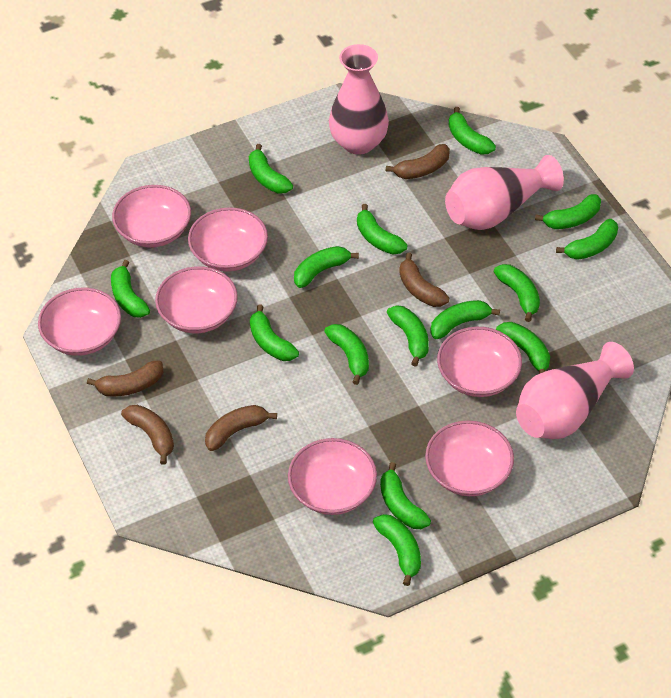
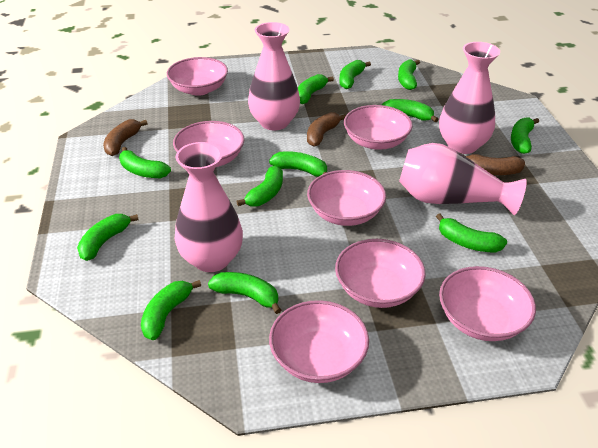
brown banana: [87,360,164,397] [121,405,174,465] [205,405,277,451] [386,144,450,179] [399,252,449,307] = 5 -> [103,119,148,156] [307,112,346,147] [462,154,525,175] = 3
green banana: [111,260,150,318] [249,144,293,194] [250,304,299,361] [294,246,359,288] [324,324,369,385] [357,204,407,254] [373,514,421,586] [380,462,431,529] [387,305,429,367] [430,300,500,339] [449,107,496,155] [494,264,540,322] [496,322,550,374] [535,194,601,229] [556,219,618,260] = 15 -> [77,214,139,261] [119,147,171,178] [141,280,201,340] [208,272,281,314] [236,166,283,207] [269,151,327,177] [298,74,334,104] [339,60,371,89] [382,99,439,122] [398,60,420,90] [436,213,507,253] [511,117,539,154] = 12
pink vase: [329,44,389,155] [445,155,564,230] [516,342,634,439] = 3 -> [175,142,243,272] [248,22,300,130] [399,143,527,215] [439,42,500,154] = 4

